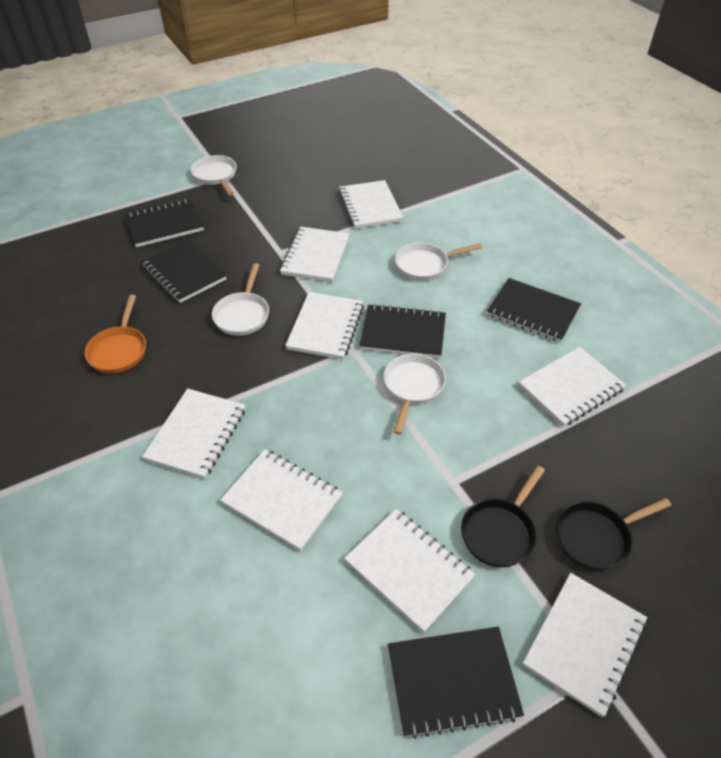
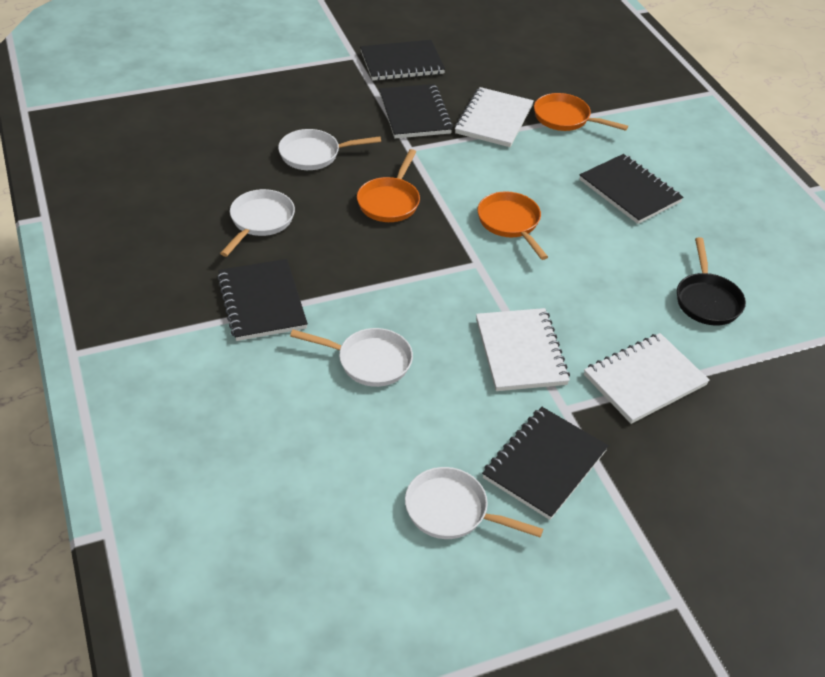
black pan: [461,466,545,568] [556,498,671,571] = 2 -> [677,237,746,325] = 1
orange pan: [84,295,146,374] = 1 -> [357,149,420,222] [478,191,548,260] [534,93,628,131] = 3
white notebook: [142,389,245,479] [220,449,343,551] [280,227,350,282] [285,292,364,360] [339,180,403,229] [344,509,475,633] [519,347,626,427] [523,573,647,717] = 8 -> [455,87,534,147] [476,308,570,391] [584,333,710,424] = 3

